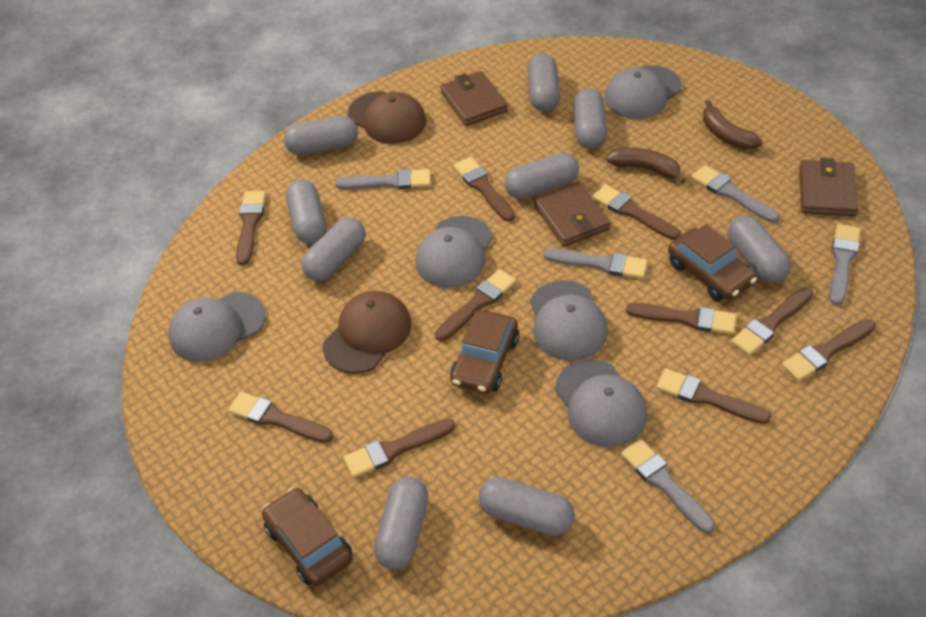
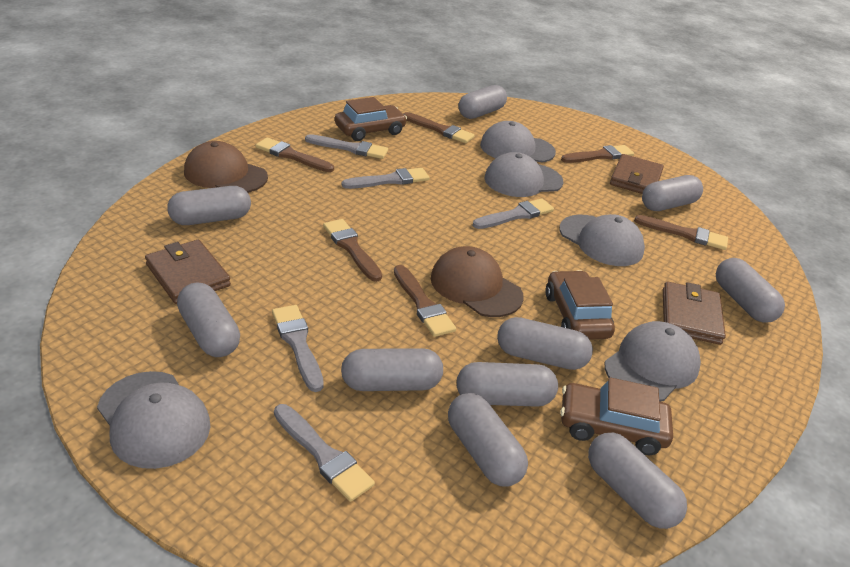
brown banana: [606,147,686,183] [703,100,763,150] = 2 -> none = 0
brown brush: [228,392,333,443] [236,191,266,266] [344,418,455,478] [435,269,516,341] [454,157,515,222] [592,184,681,240] [626,303,736,334] [656,369,771,424] [731,287,813,355] [782,319,876,381] = 10 -> [256,138,334,172] [323,219,382,282] [394,265,456,337] [404,112,475,143] [561,145,634,163] [634,215,728,250] = 6
grey capsule: [284,116,358,155] [286,179,327,244] [301,217,366,281] [374,477,428,570] [479,477,575,536] [505,152,579,199] [527,53,560,112] [573,88,607,149] [727,216,791,283] = 9 -> [167,186,251,225] [177,282,240,357] [341,348,443,391] [448,393,528,487] [457,362,558,407] [459,85,507,119] [497,317,593,370] [588,432,687,529] [642,175,703,211] [716,258,785,323] = 10

